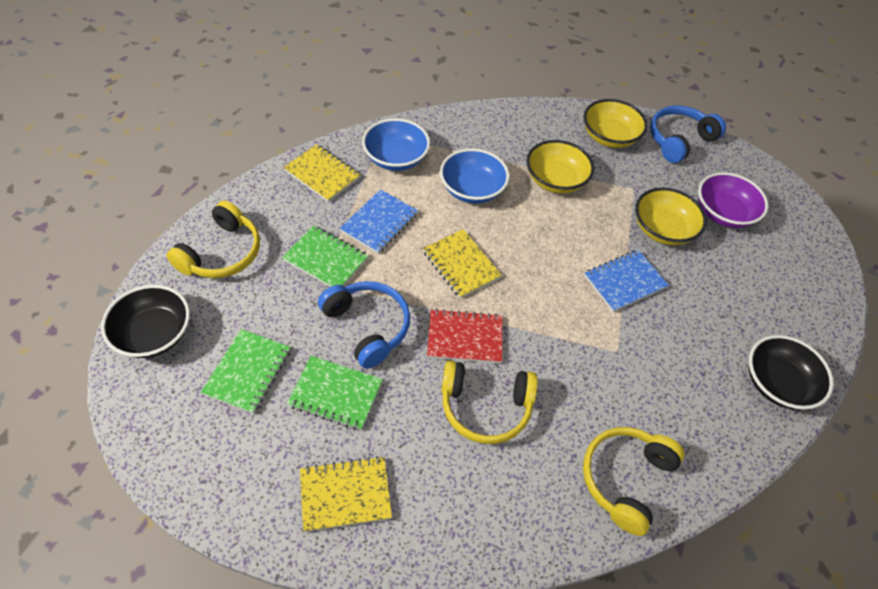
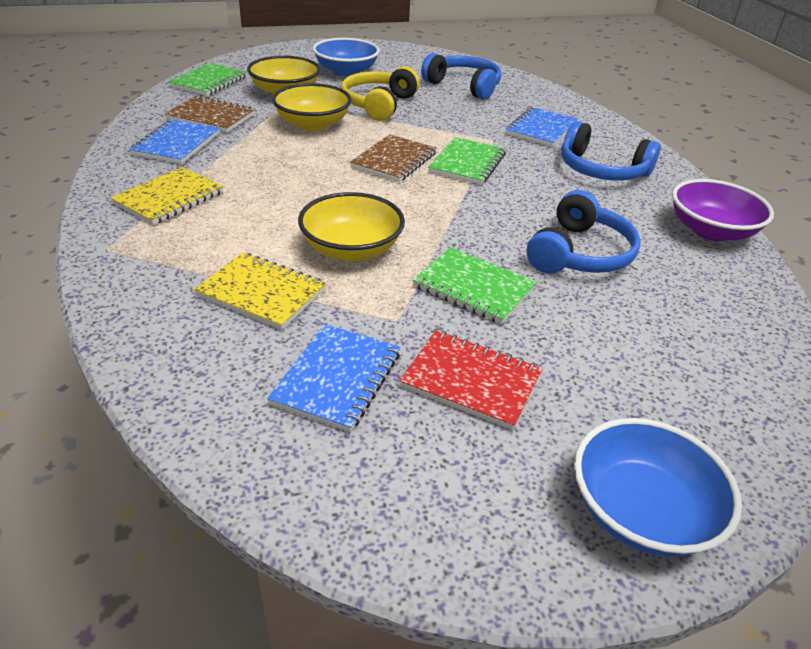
black bowl: [101,285,190,358] [749,335,834,410] = 2 -> none = 0
blue headphones: [318,281,410,369] [650,105,726,163] = 2 -> [421,53,502,100] [527,190,641,273] [561,121,661,181] = 3
blue notebook: [340,189,418,254] [584,250,669,312] = 2 -> [129,119,220,164] [267,324,400,432] [506,107,578,147] = 3
brown notebook: none = 0 -> [165,95,255,133] [350,134,437,182] = 2
yellow headphones: [167,200,260,278] [442,361,538,444] [583,427,684,536] = 3 -> [341,66,420,121] = 1
yellow notebook: [283,144,361,202] [300,456,392,532] [423,229,502,299] = 3 -> [111,167,224,225] [194,252,326,330] = 2

